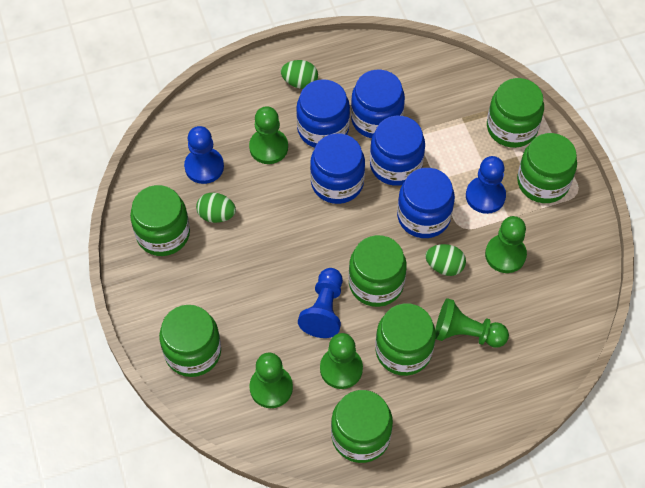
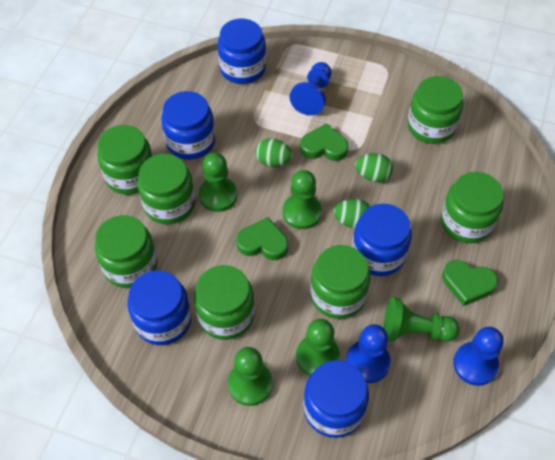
green heart: none = 0 -> [236,217,288,260] [300,123,348,161] [442,260,498,306] = 3

